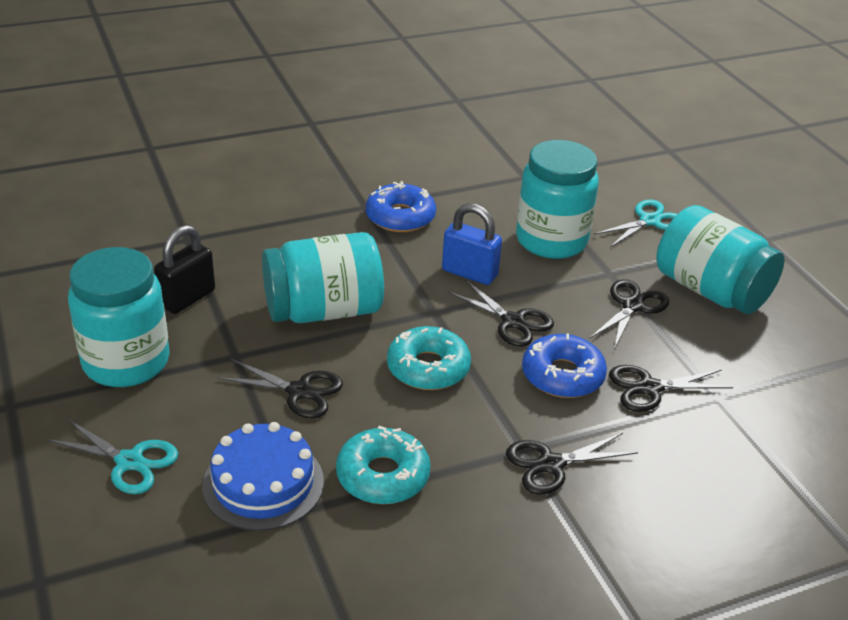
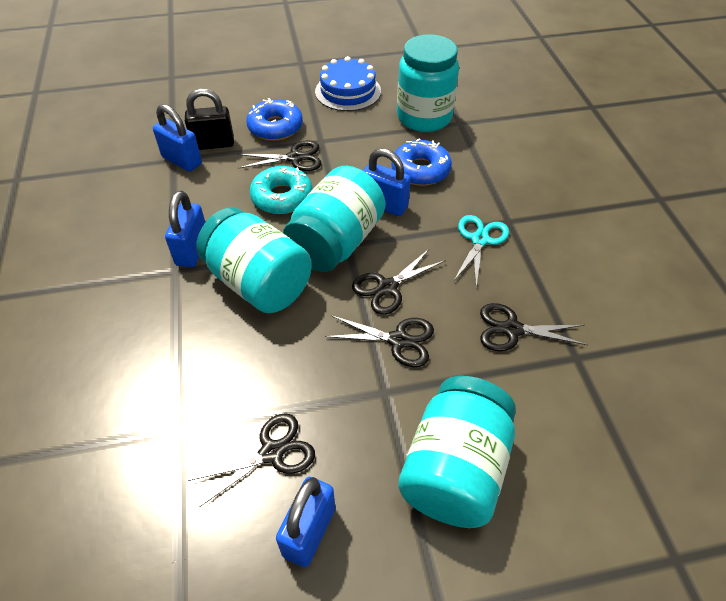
blue padlock: [442,203,502,285] = 1 -> [153,104,202,172] [165,191,205,267] [276,477,335,567] [363,148,411,216] = 4
turquoise donut: [336,426,431,504] [387,326,471,390] = 2 -> [249,166,312,214] = 1
turquoise scissors: [46,419,178,494] [594,200,677,247] = 2 -> [454,215,509,287] = 1

